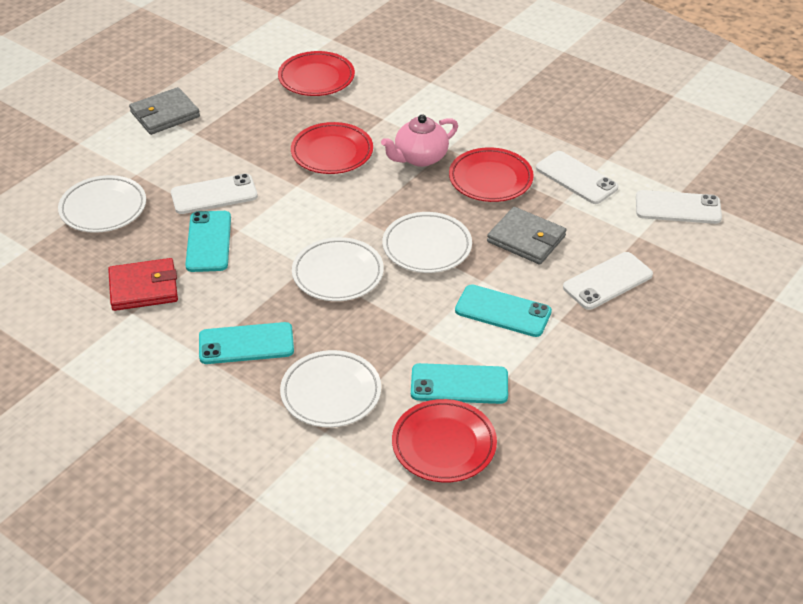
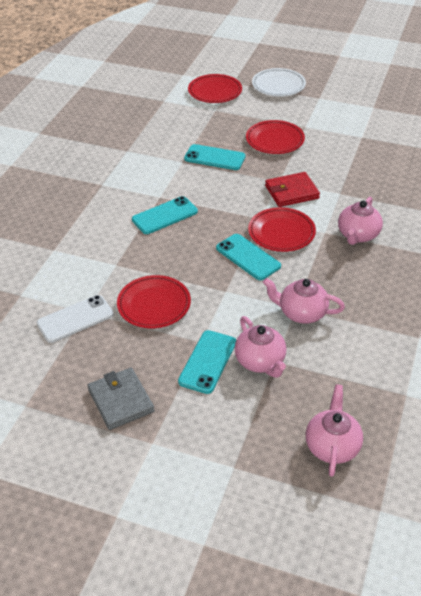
grey wallet: [129,87,200,135] [487,207,566,265] = 2 -> [87,368,155,430] = 1
pink teapot: [381,114,458,167] = 1 -> [235,316,286,378] [263,278,345,324] [306,384,363,477] [338,197,383,245] = 4
white phone: [171,173,258,214] [536,151,619,204] [563,252,653,310] [636,190,722,224] = 4 -> [37,295,114,343] = 1
white plate: [58,175,146,233] [280,350,381,428] [292,237,384,301] [382,212,472,273] = 4 -> [252,68,306,97] = 1

